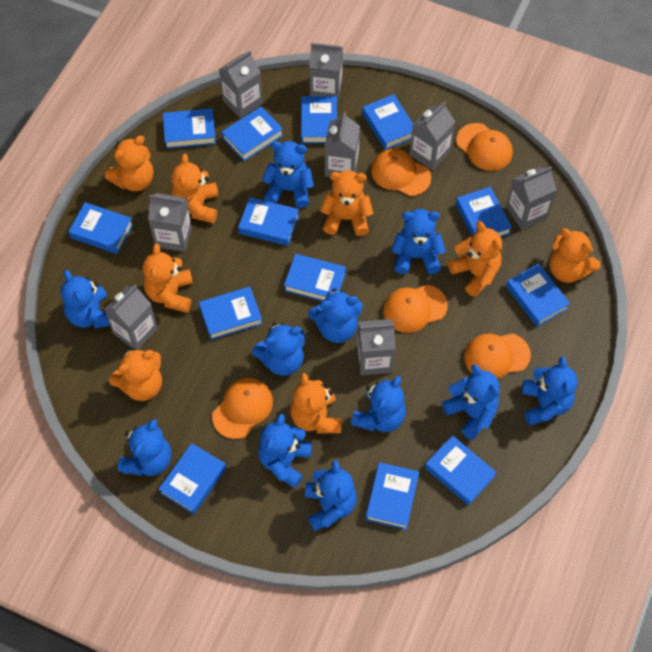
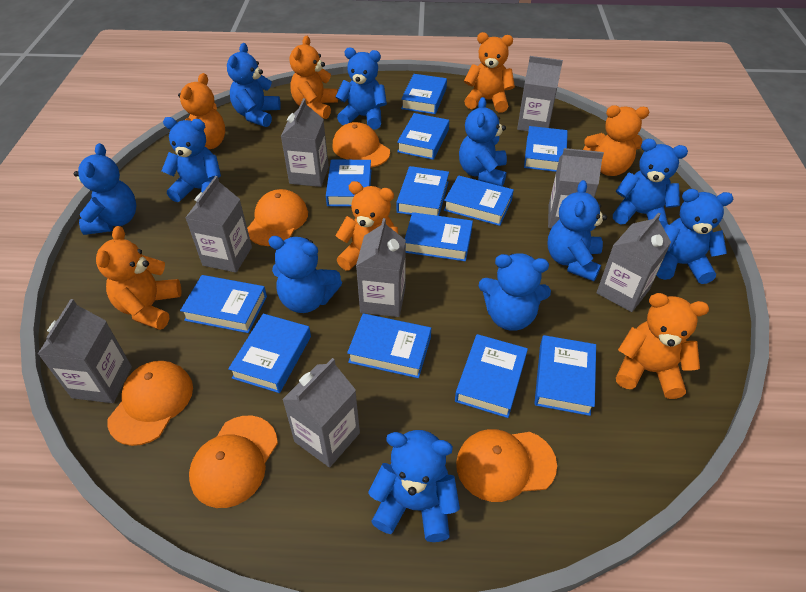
blue book: [68,202,133,254] [158,443,226,514] [163,108,216,149] [199,286,262,340] [222,106,283,161] [238,197,299,246] [284,254,346,302] [301,96,337,144] [362,94,413,150] [366,462,419,530] [425,435,496,505] [456,187,512,237] [506,263,570,327] = 13 -> [180,275,267,333] [228,314,311,393] [326,159,371,206] [347,313,431,378] [396,166,449,216] [397,113,449,160] [401,74,447,114] [405,212,473,261] [444,175,514,226] [455,334,528,418] [524,126,568,172] [534,335,596,416] = 12
orange teddy bear: [105,136,153,191] [109,348,162,401] [143,243,193,313] [171,154,219,223] [290,373,341,433] [320,170,373,236] [448,221,502,297] [550,228,601,283] = 8 -> [96,226,182,330] [178,73,225,149] [290,36,338,119] [335,181,398,271] [464,32,515,113] [583,105,649,176] [616,293,709,399] = 7

